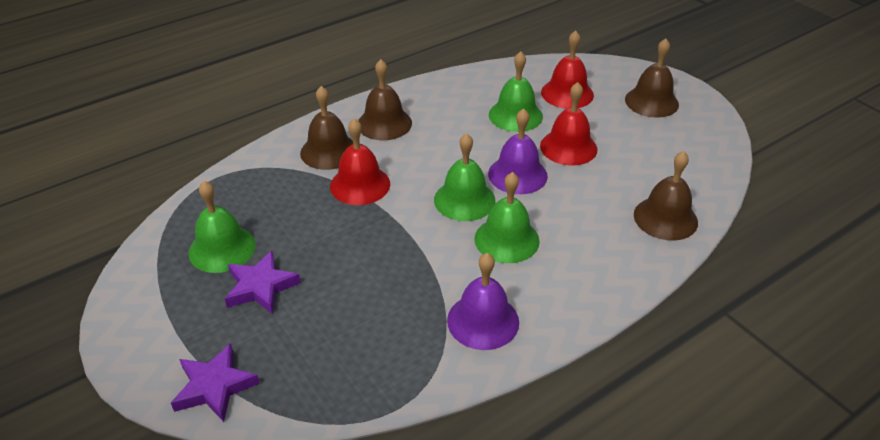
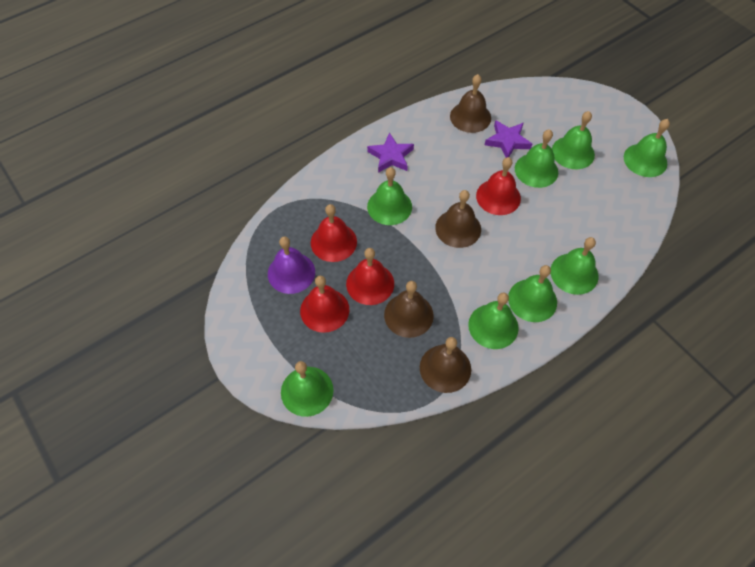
green bell: [188,181,256,273] [434,133,495,221] [474,172,540,263] [489,51,543,132] = 4 -> [281,361,334,417] [367,167,412,225] [468,292,519,349] [508,265,557,322] [515,129,558,188] [550,237,599,295] [552,111,595,169] [624,119,670,177] = 8
purple bell: [447,253,519,350] [488,108,548,194] = 2 -> [268,236,315,294] = 1
red bell: [330,118,390,205] [540,82,597,166] [541,31,594,109] = 3 -> [300,276,349,333] [311,204,357,262] [346,248,394,305] [476,157,521,215] = 4

